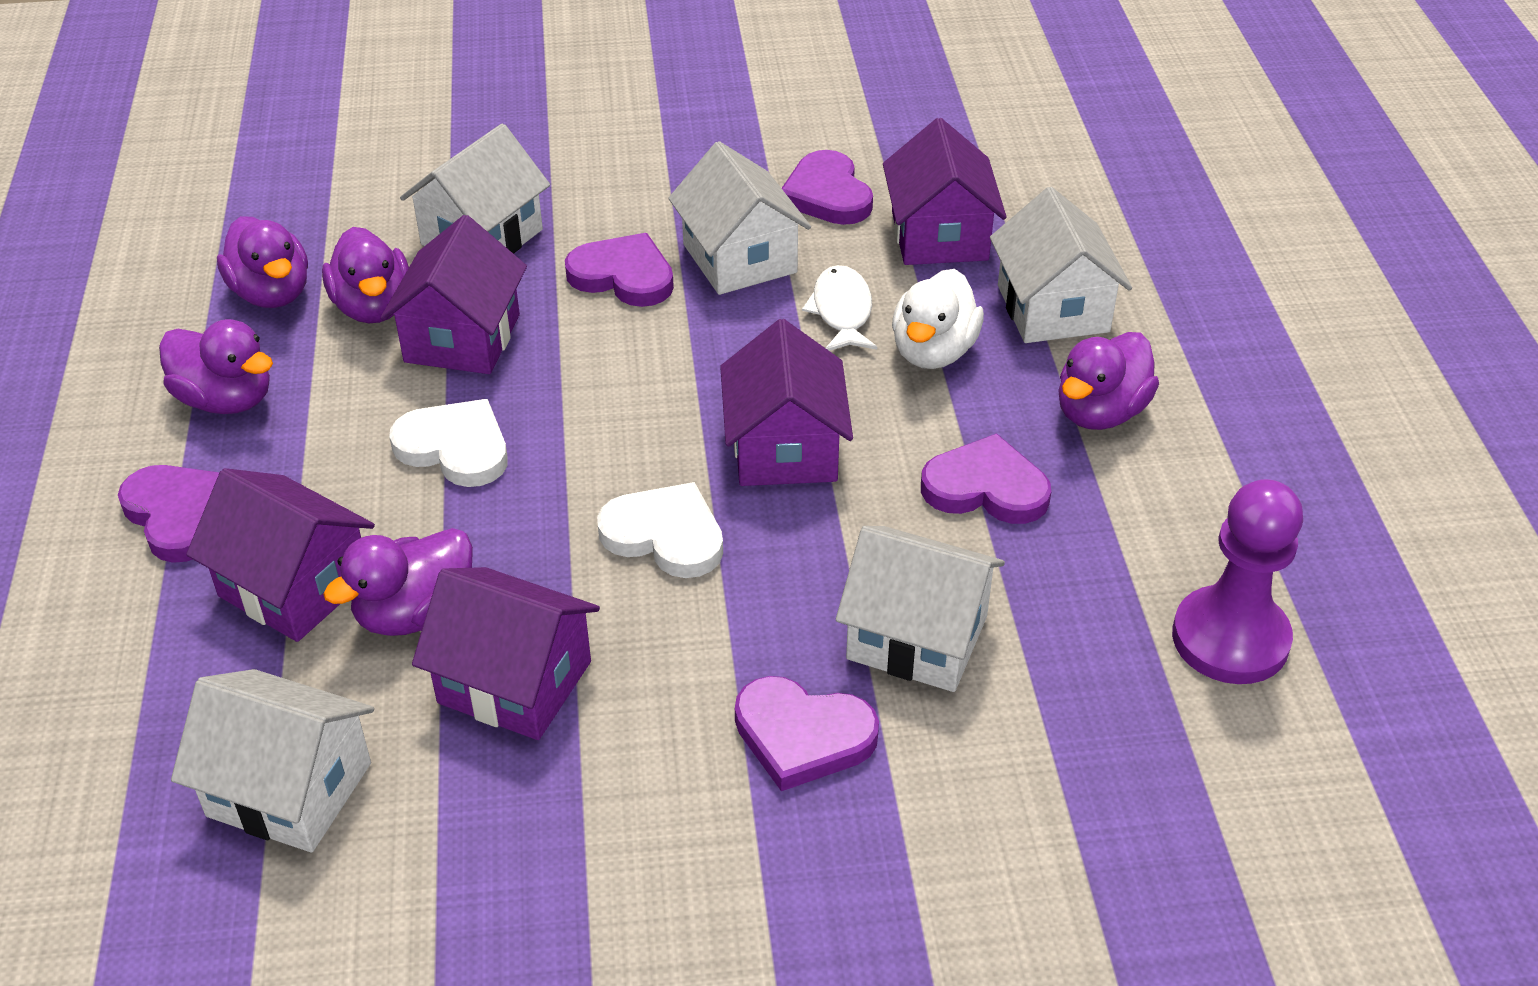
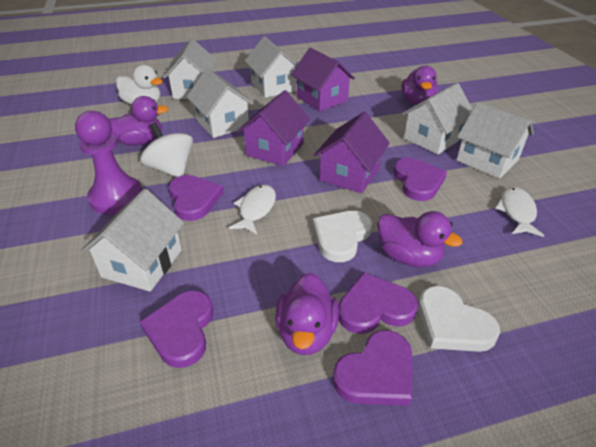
purple duck: [159,319,273,414] [217,216,308,308] [322,227,409,323] [323,528,473,636] [1058,332,1159,430] = 5 -> [109,96,168,146] [275,273,339,355] [377,211,462,267] [402,66,438,106] = 4
purple house: [186,468,375,642] [381,215,527,374] [412,567,600,740] [720,319,853,486] [883,118,1007,265] = 5 -> [237,90,310,166] [291,48,355,111] [313,112,390,193] = 3
white fish: [802,265,877,351] = 1 -> [229,185,276,234] [495,186,544,237] = 2
white house: [171,669,374,852] [400,124,550,254] [668,141,811,295] [836,526,1005,692] [990,187,1132,343] = 5 -> [80,189,184,292] [163,39,217,99] [187,68,253,138] [245,36,298,98] [402,83,473,155] [457,102,534,179] = 6
white spinning top: none = 0 -> [140,122,193,177] = 1

